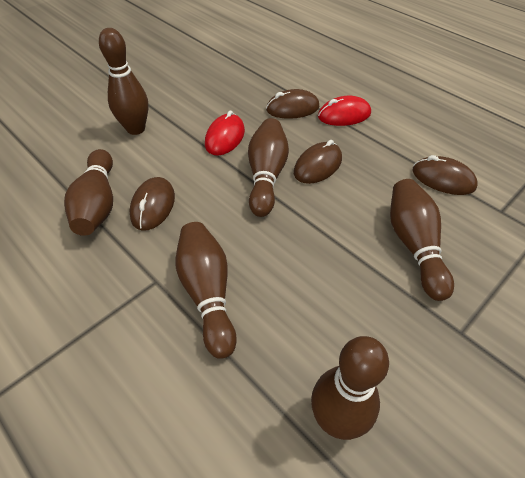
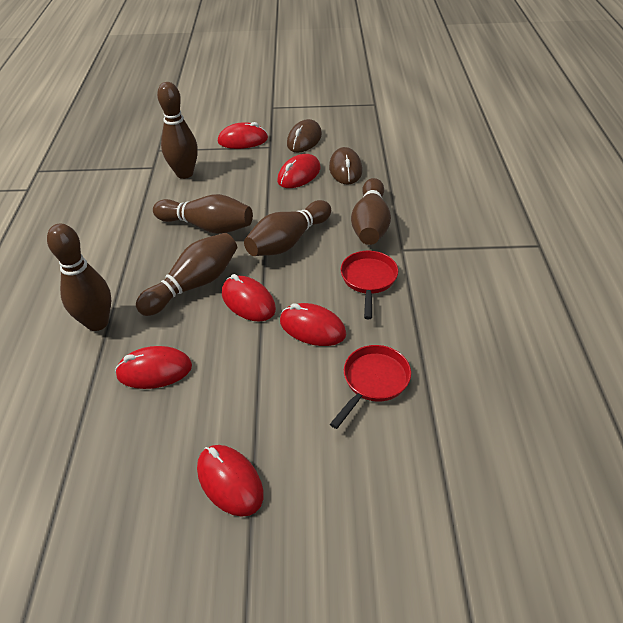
brown mouse: [129,177,175,231] [266,89,319,119] [294,140,342,184] [412,155,478,195] = 4 -> [287,119,322,152] [329,147,362,184] = 2
red mouse: [205,110,245,155] [318,96,371,126] = 2 -> [115,346,192,389] [197,445,264,517] [218,122,268,149] [222,274,276,322] [277,154,320,188] [280,303,346,346] = 6
red pan: none = 0 -> [330,345,411,429] [341,251,398,319] = 2

